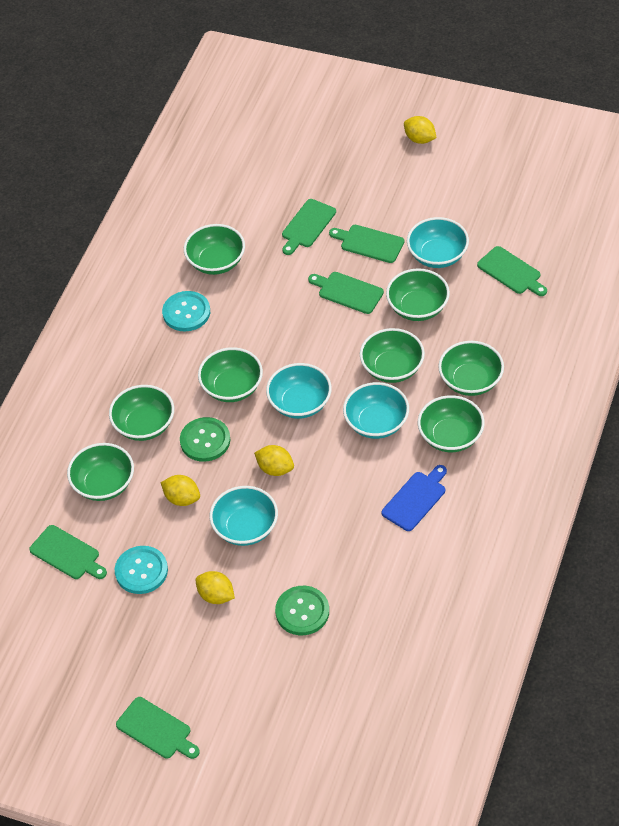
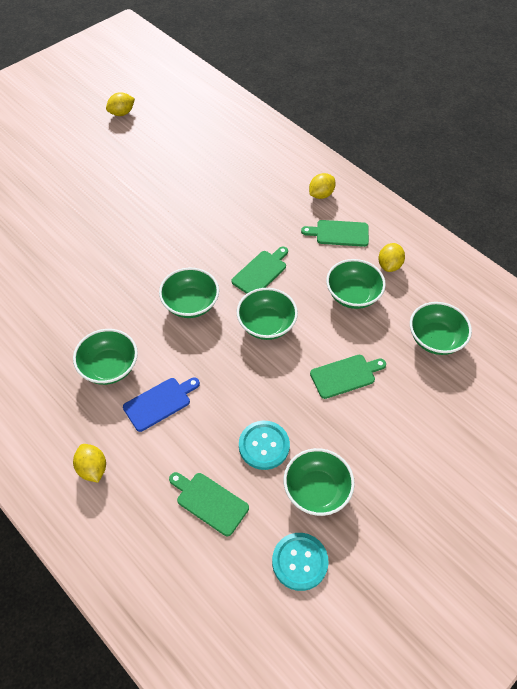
green bowl: [67,443,134,501] [109,385,174,441] [184,224,245,275] [198,347,263,402] [360,328,425,383] [386,268,450,321] [418,395,485,452] [438,341,504,396] = 8 -> [73,329,138,385] [159,268,219,318] [237,288,298,340] [284,448,355,516] [326,259,386,309] [410,302,472,355] = 6
green button: [180,417,231,462] [275,586,329,635] = 2 -> none = 0
green cutting board: [29,525,107,579] [116,697,200,759] [282,199,336,255] [308,272,384,314] [329,225,405,263] [477,246,547,296] = 6 -> [169,472,249,536] [231,247,288,294] [301,220,369,247] [310,355,386,399] = 4
turquoise bowl: [209,486,278,546] [266,363,332,419] [343,382,409,439] [407,217,469,268] = 4 -> none = 0

